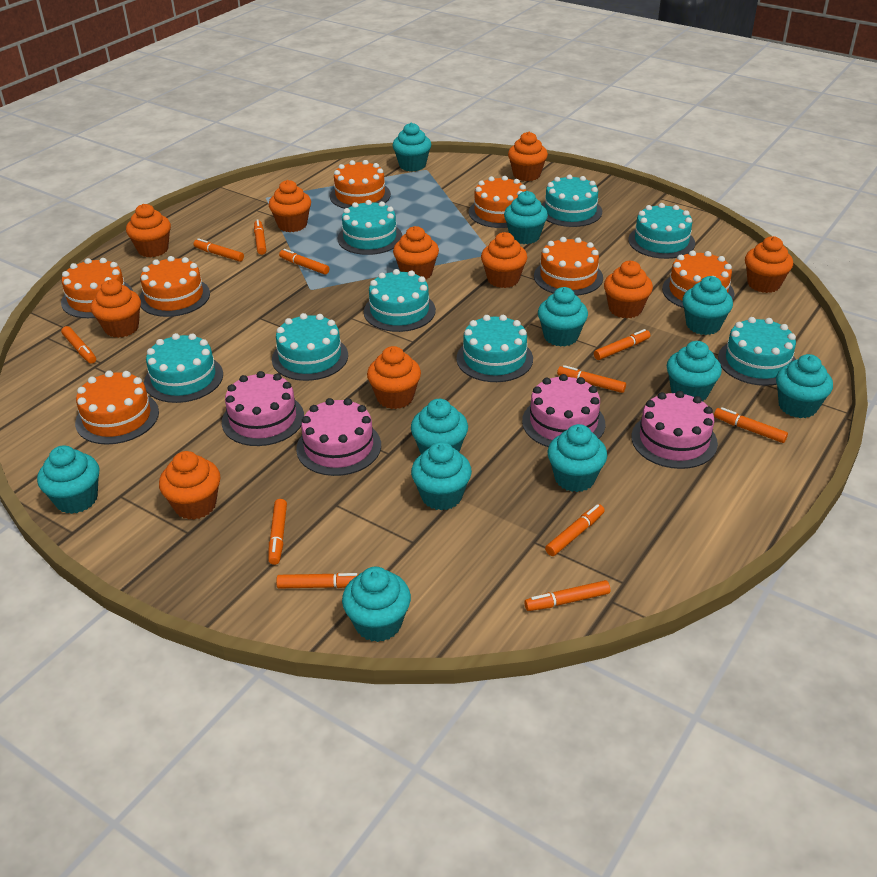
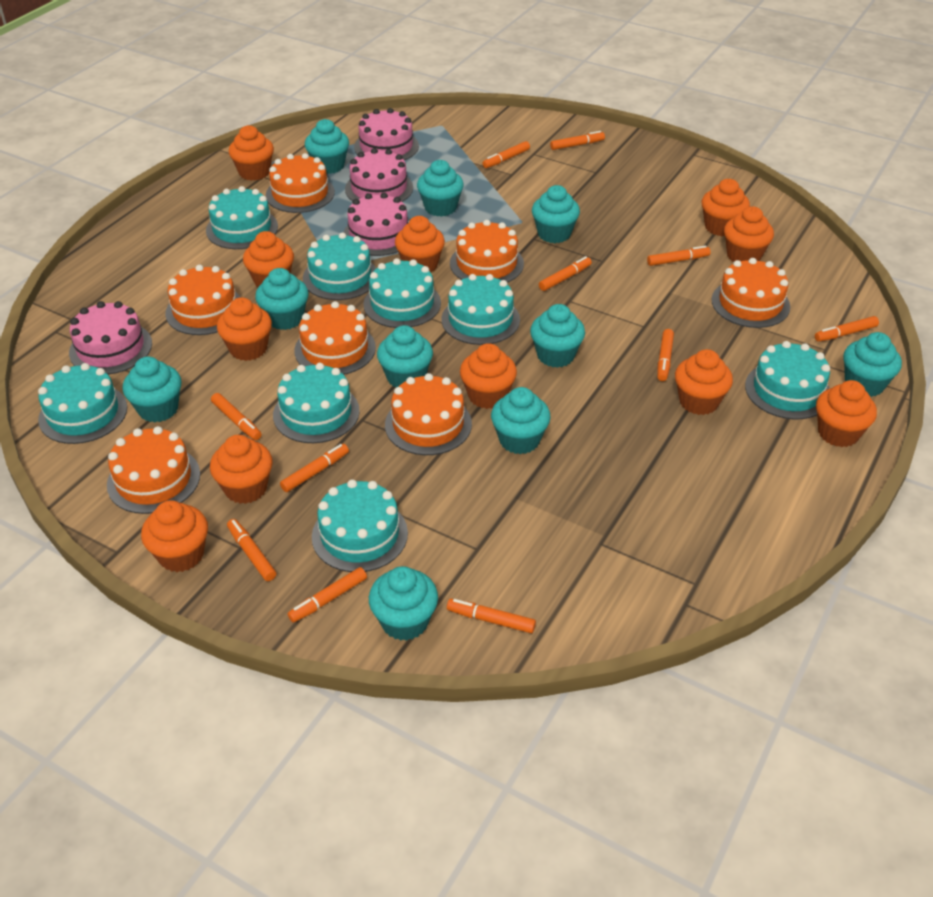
orange cupcake: [91,279,141,338] [126,204,171,257] [159,451,220,520] [269,180,311,232] [367,346,421,409] [393,226,439,280] [481,232,527,288] [508,132,548,181] [604,261,653,318] [745,236,793,293] = 10 -> [141,500,208,572] [210,435,272,504] [217,297,272,361] [229,125,274,181] [243,231,294,287] [395,216,445,273] [460,343,517,409] [675,349,733,415] [702,179,750,236] [724,206,774,262] [816,380,877,447] = 11
turquoise cupcake: [37,445,100,514] [342,567,411,642] [393,123,431,171] [411,399,468,454] [411,442,472,511] [504,191,548,244] [538,287,588,347] [548,424,607,492] [667,341,722,401] [682,276,733,335] [776,354,833,418] = 11 -> [123,356,182,423] [255,268,309,330] [305,119,349,174] [369,566,438,641] [377,325,433,387] [417,160,464,217] [491,387,551,454] [530,304,585,368] [532,185,580,243] [843,332,902,397] = 10

